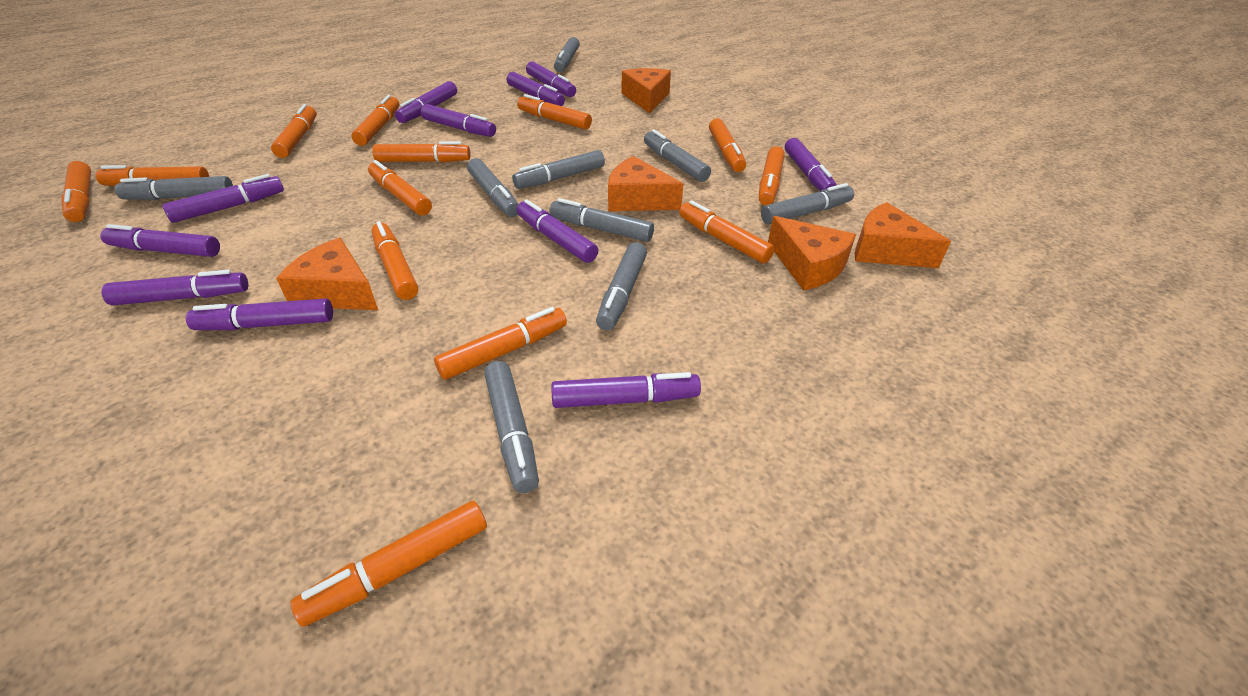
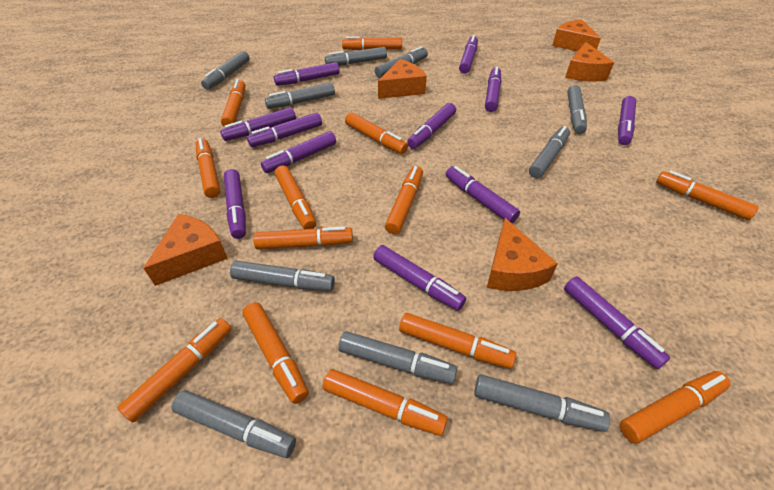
grey marker: [115,176,233,200] [467,158,519,217] [484,361,539,493] [512,150,605,189] [550,198,654,242] [554,37,580,72] [596,242,647,330] [644,129,711,182] [761,183,854,224] = 9 -> [171,390,296,458] [201,51,249,90] [230,261,335,291] [265,83,335,109] [325,47,387,66] [338,331,457,384] [375,46,428,78] [474,374,610,432] [529,126,570,178] [567,85,587,134] = 10
purple marker: [100,224,220,257] [101,270,248,306] [163,174,284,223] [186,298,333,330] [395,81,457,123] [421,104,496,137] [507,72,565,106] [517,199,598,263] [526,62,576,97] [551,372,701,408] [785,138,837,191] = 11 -> [220,107,296,141] [224,169,246,239] [247,113,322,147] [261,131,336,173] [274,62,340,86] [373,245,466,311] [407,103,456,149] [446,166,520,223] [459,35,478,74] [485,66,501,112] [564,276,670,369] [618,96,636,145] = 12

